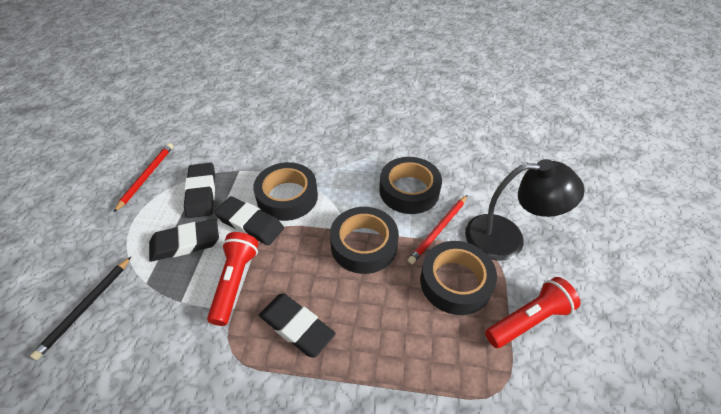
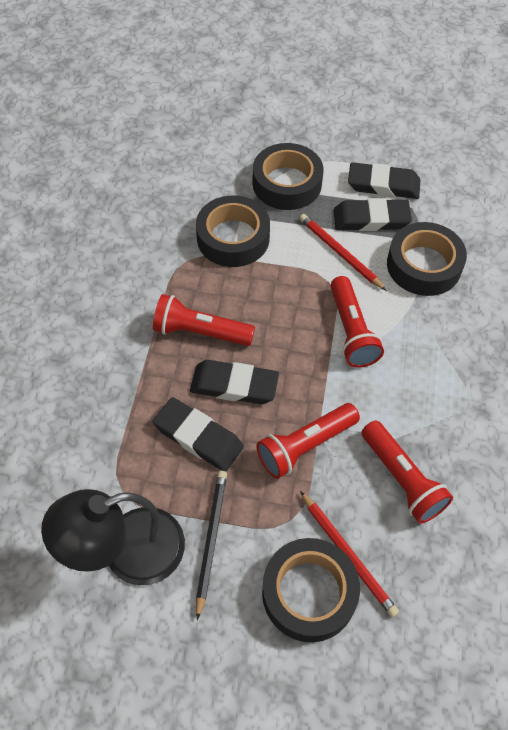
red flashlight: [207,232,259,326] [485,277,580,348] = 2 -> [153,294,255,346] [256,403,360,479] [330,276,384,368] [361,420,453,524] = 4

